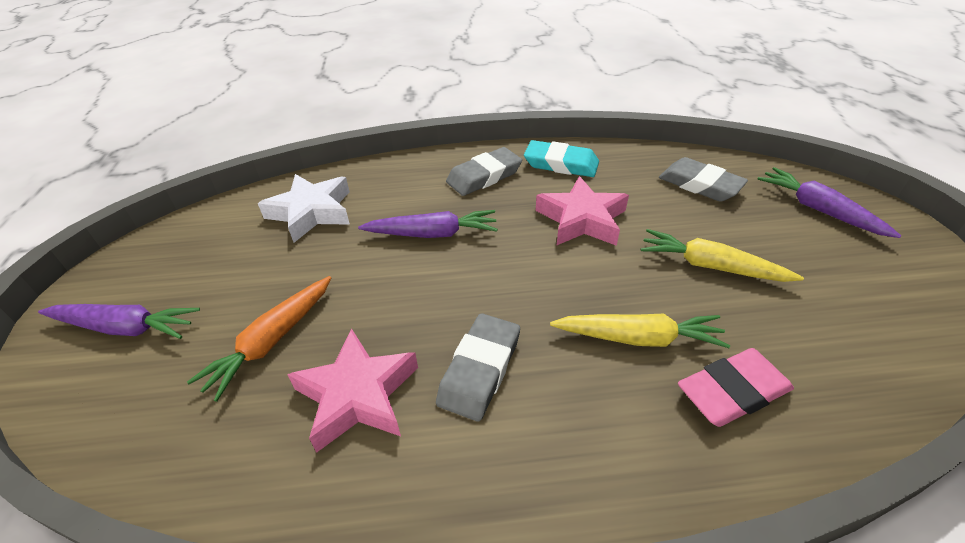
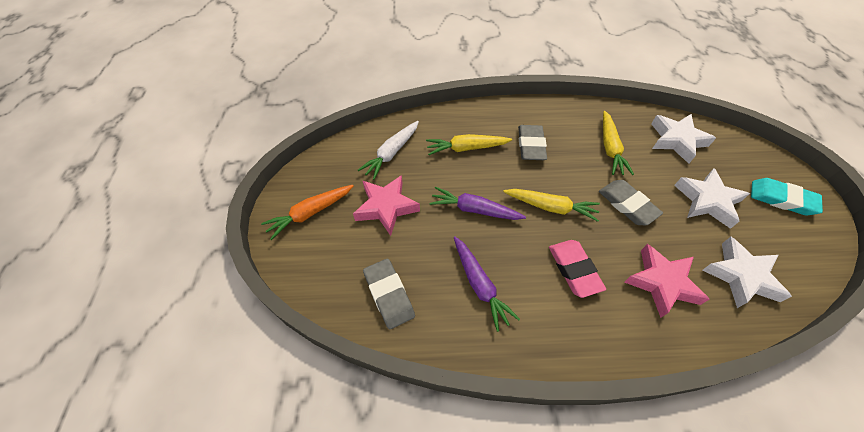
purple carrot: [38,304,200,339] [358,210,498,238] [757,167,901,238] = 3 -> [429,187,526,220] [454,236,520,332] = 2
white carrot: none = 0 -> [358,121,419,180] = 1
white star: [258,174,350,242] = 1 -> [651,114,716,164] [674,168,750,229] [703,237,792,308] = 3
yellow carrot: [550,314,730,348] [640,229,804,282] = 2 -> [426,134,512,155] [503,189,600,222] [603,111,634,175] = 3

